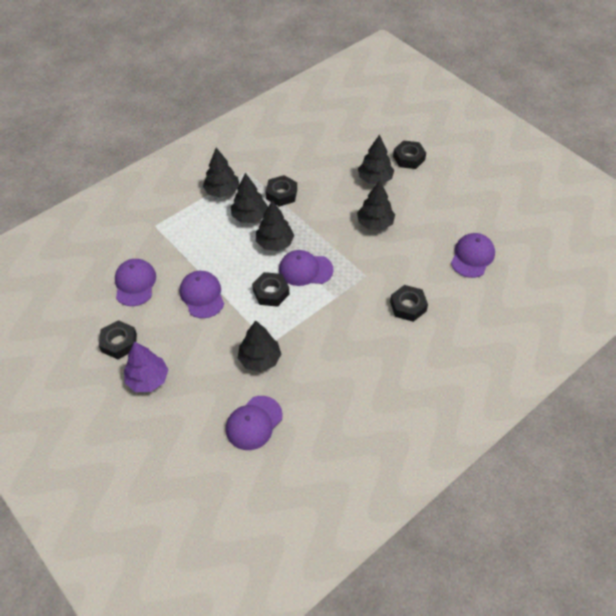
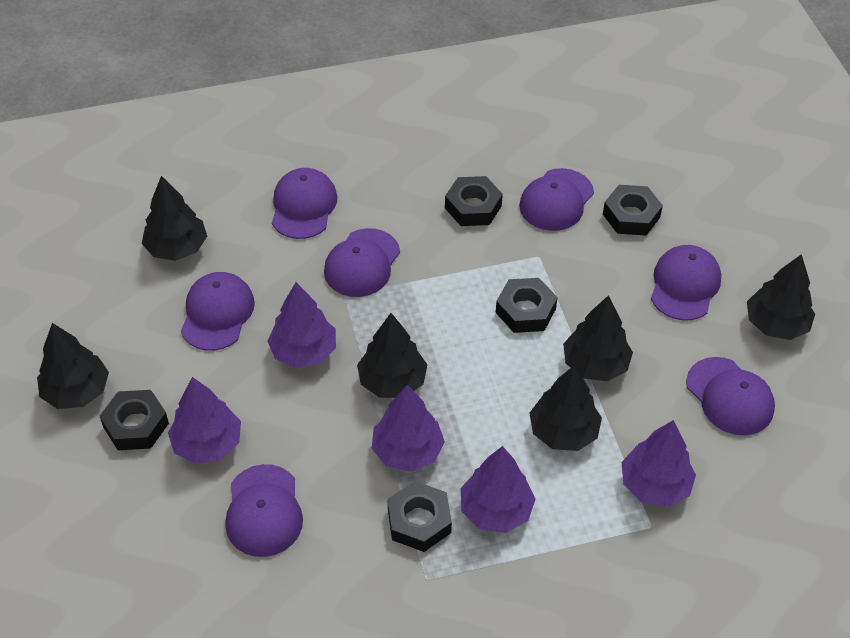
purple cap: [115,259,156,306] [180,271,224,318] [226,396,283,450] [279,250,334,286] [451,233,495,278] = 5 -> [181,272,255,351] [225,464,303,557] [272,168,337,239] [324,228,400,297] [519,168,594,231] [651,245,721,321] [686,357,775,435] = 7
purple tree: [124,342,169,392] = 1 -> [168,377,241,464] [267,282,336,368] [372,385,445,472] [461,446,536,533] [622,420,696,507] = 5

